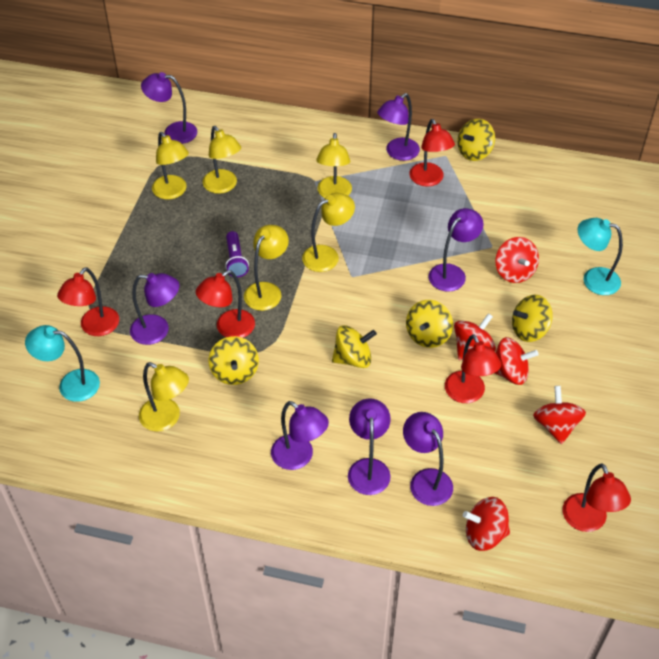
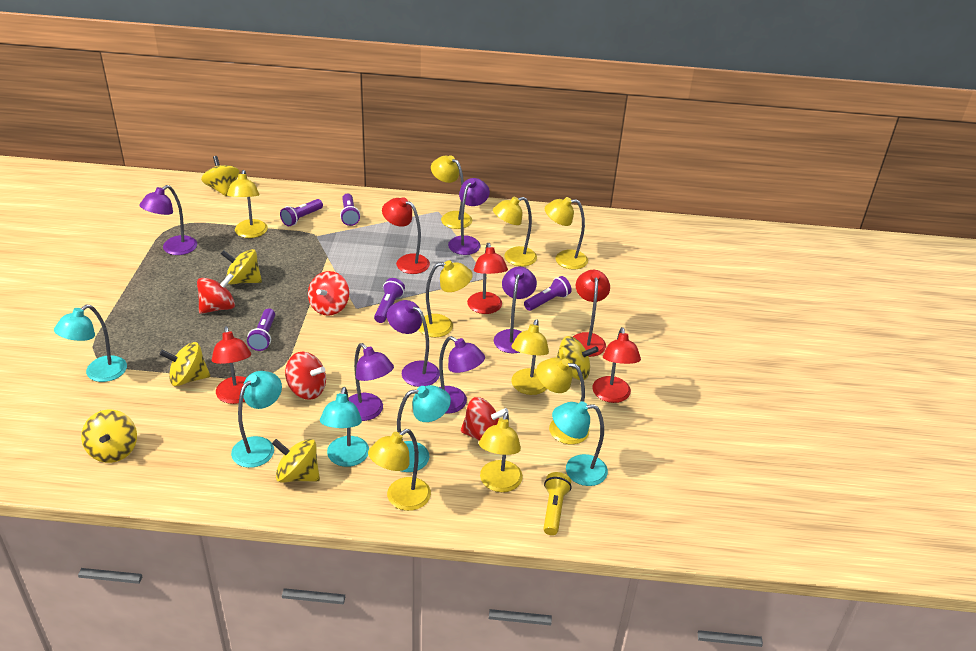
purple flashlight: [225,231,249,277] = 1 -> [247,309,275,351] [280,199,323,226] [340,193,360,226] [374,278,405,323] [524,276,572,311] = 5
purple lamp: [130,273,180,345] [141,72,197,144] [271,401,329,470] [348,398,391,495] [377,93,420,161] [403,412,453,506] [429,208,483,292] = 7 -> [139,185,197,255] [349,343,394,421] [387,300,440,387] [439,336,485,414] [448,178,490,255] [494,267,537,353] = 6
red spinning top: [454,313,496,360] [463,497,510,551] [495,237,539,283] [495,337,539,385] [533,386,586,444] = 5 -> [197,273,235,314] [285,352,326,400] [308,271,349,316] [460,397,509,441] = 4
turquoise lamp: [25,325,100,402] [578,218,623,295] = 2 -> [54,304,127,382] [231,371,282,468] [320,387,369,467] [397,385,451,472] [552,401,608,486] = 5
yellow flashlight: none = 0 -> [543,472,572,535] = 1
yellow lamp: [139,362,189,432] [152,132,189,200] [203,126,241,194] [244,225,289,311] [302,193,355,272] [316,133,352,198] = 6 -> [227,170,268,238] [368,429,431,511] [419,260,473,337] [431,155,472,229] [479,412,523,492] [493,197,537,266] [511,319,549,395] [536,358,589,444] [545,197,588,270] = 9
yellow spinning top: [209,336,259,385] [332,325,377,368] [406,300,453,348] [457,119,495,161] [512,295,553,342] = 5 -> [81,410,137,463] [159,342,210,386] [201,156,240,197] [221,249,262,284] [272,439,320,483] [556,336,599,380] = 6

